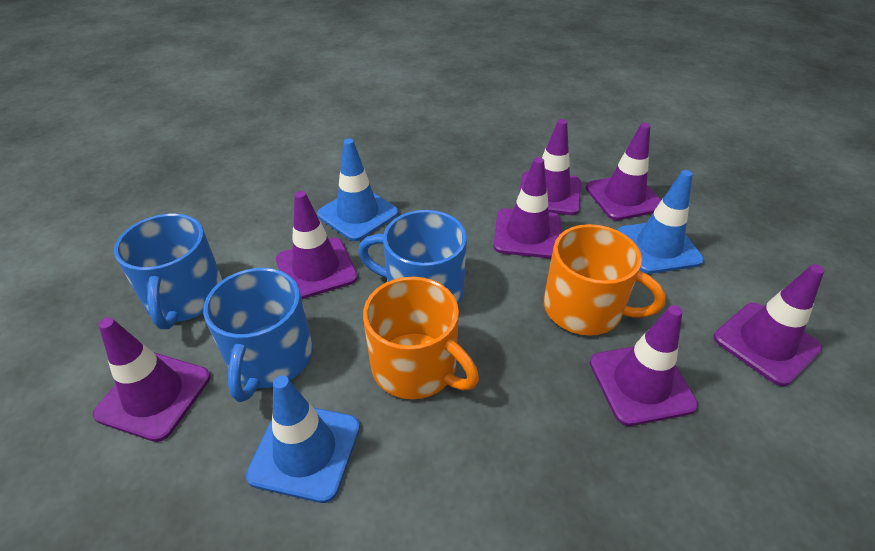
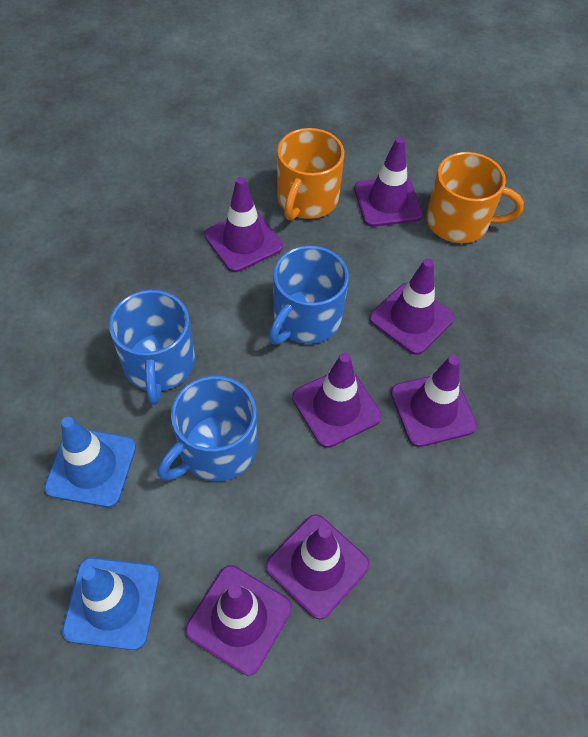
blue traffic cone: [246,375,360,503] [317,138,398,241] [618,170,704,274] = 3 -> [44,417,136,507] [62,557,159,650] = 2

